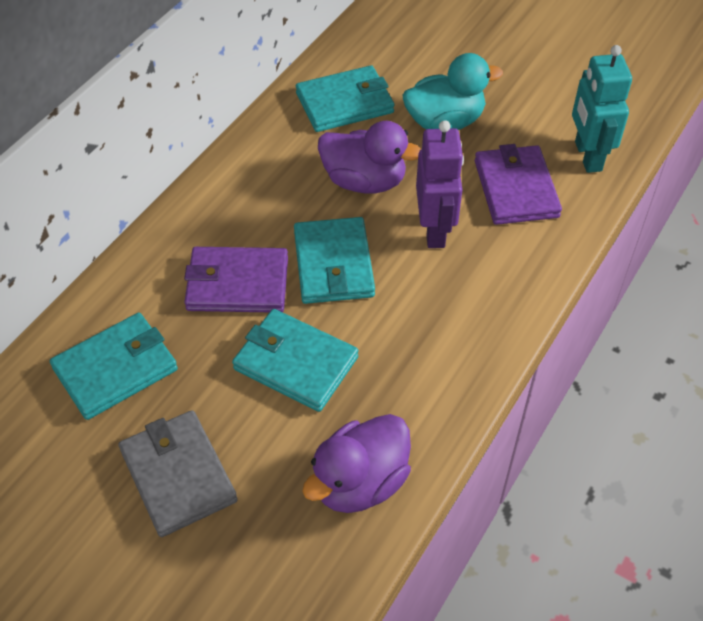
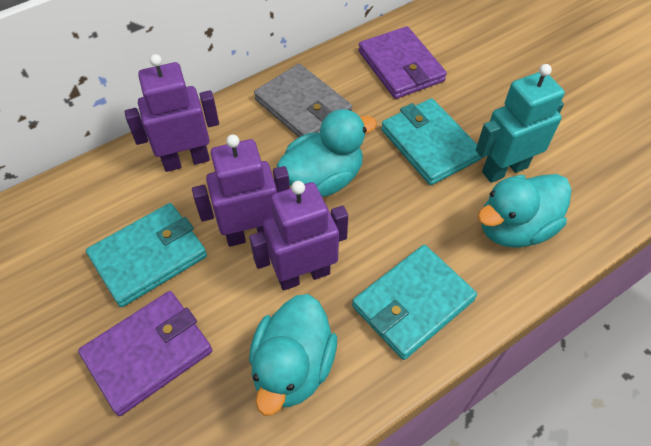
purple duck: [302,414,411,513] [318,121,421,194] = 2 -> none = 0
purple robot: [416,120,464,248] = 1 -> [125,54,219,172] [192,135,290,247] [249,181,348,290] = 3
turquoise duck: [403,53,503,130] = 1 -> [249,294,337,416] [277,109,377,197] [478,174,572,248] = 3
turquoise wallet: [50,313,178,420] [232,309,358,412] [294,217,375,304] [296,65,394,132] = 4 -> [86,203,207,307] [352,245,477,360] [381,98,482,185] = 3

